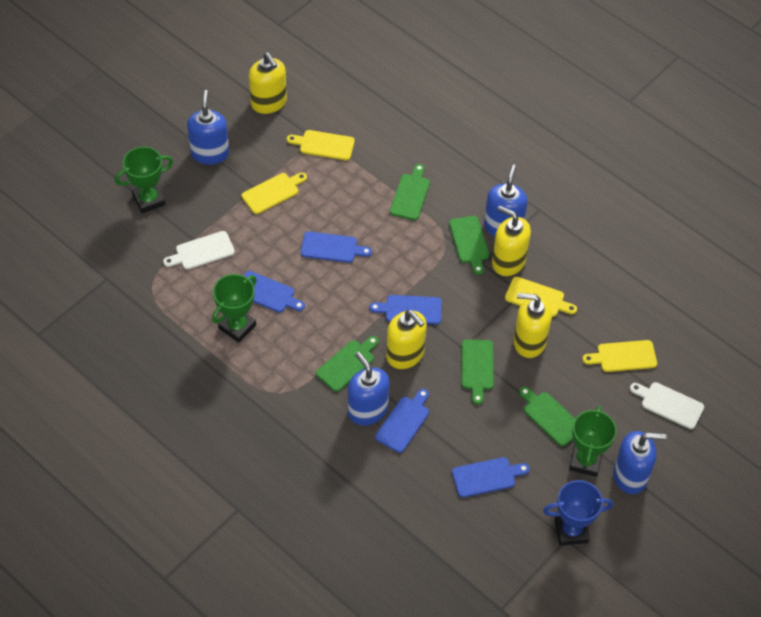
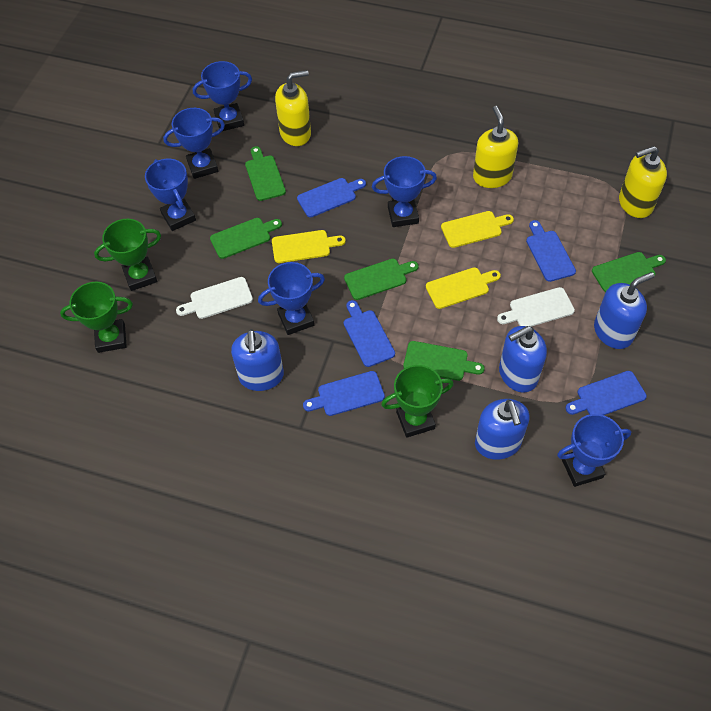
blue trophy: [543,480,613,546] = 1 -> [145,159,196,231] [163,108,225,179] [193,61,252,131] [258,262,325,335] [372,156,437,227] [557,414,631,487] = 6
yellow cutting board: [242,172,307,214] [287,130,355,160] [505,277,577,317] [582,340,657,372] = 4 -> [272,230,346,263] [426,267,501,309] [441,211,514,248] = 3
yellow soap dispenser: [249,53,287,114] [386,310,427,369] [492,206,531,276] [513,293,552,358] = 4 -> [275,70,311,146] [473,106,518,188] [619,146,667,218] = 3

